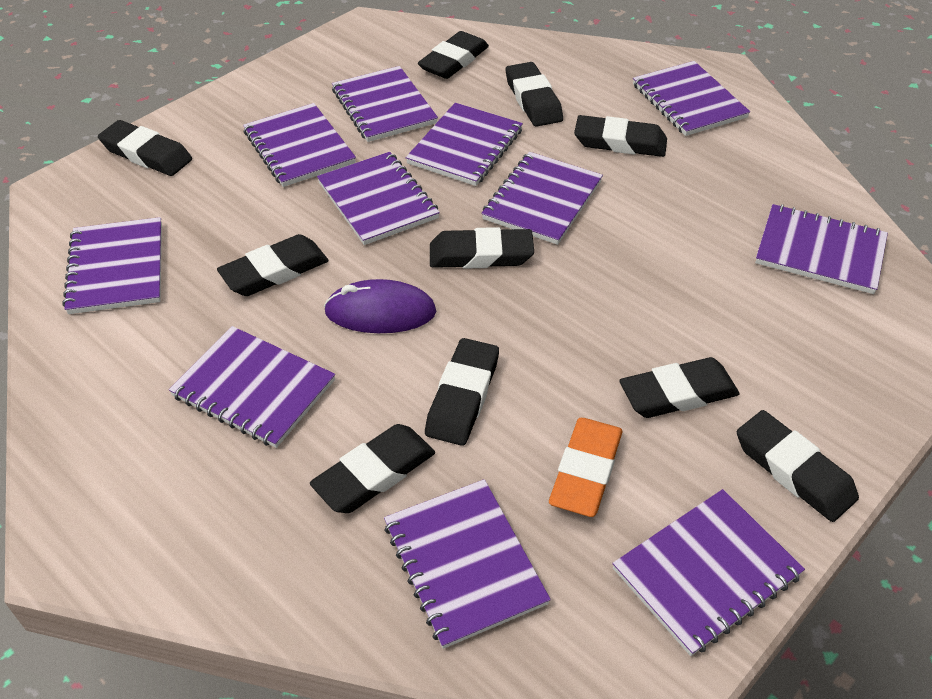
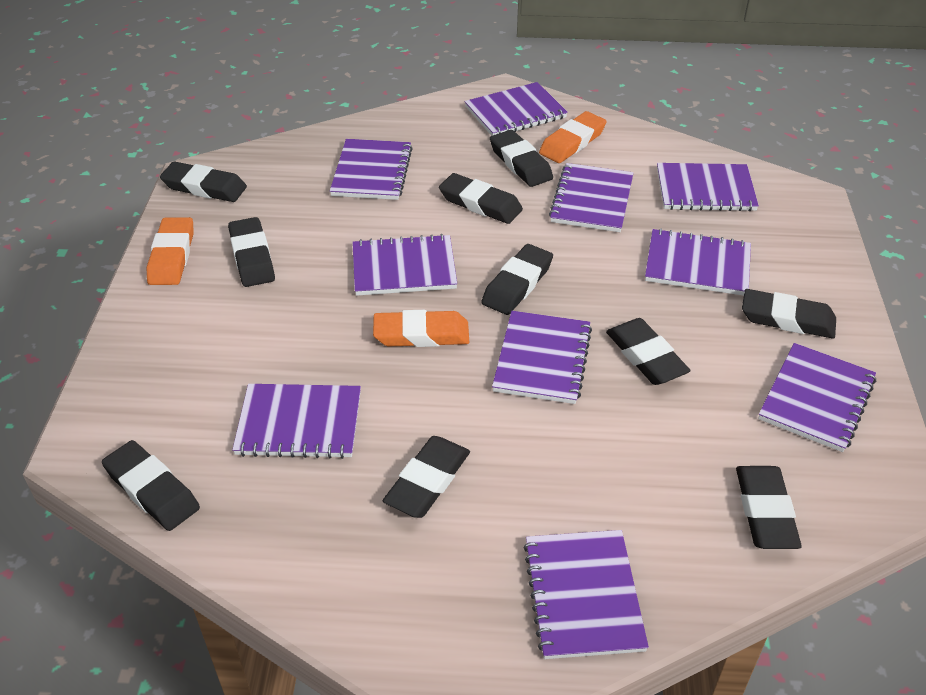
orange eraser: [549,418,622,517] = 1 -> [146,217,194,285] [373,310,469,347] [539,111,607,163] = 3
purple mouse: [324,279,436,333] = 1 -> none = 0
purple notebook: [62,217,162,314] [169,326,335,448] [243,103,356,187] [317,152,440,245] [332,66,438,142] [384,479,551,649] [406,103,523,186] [482,152,603,245] [612,489,805,656] [633,61,750,136] [755,204,888,294] = 11 -> [232,384,361,459] [330,139,413,200] [352,234,457,296] [465,82,568,136] [492,311,592,404] [523,530,649,659] [549,163,633,232] [645,228,751,296] [657,163,759,211] [758,343,876,452] = 10

